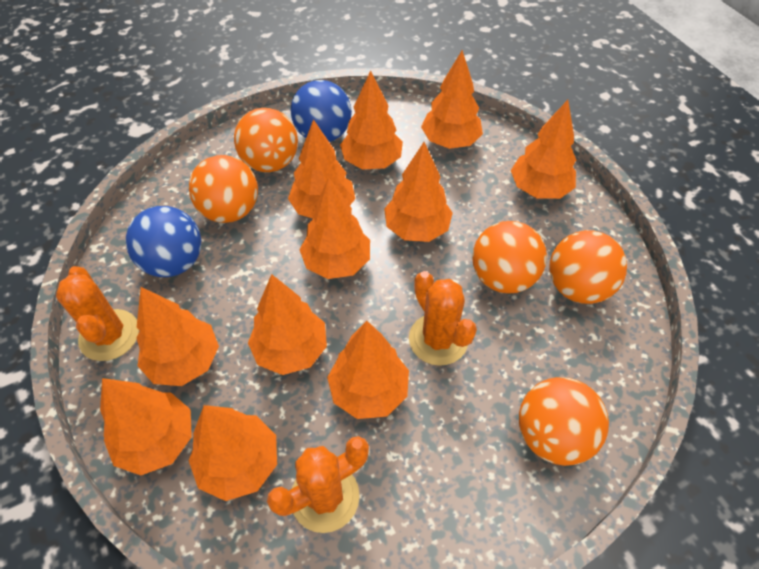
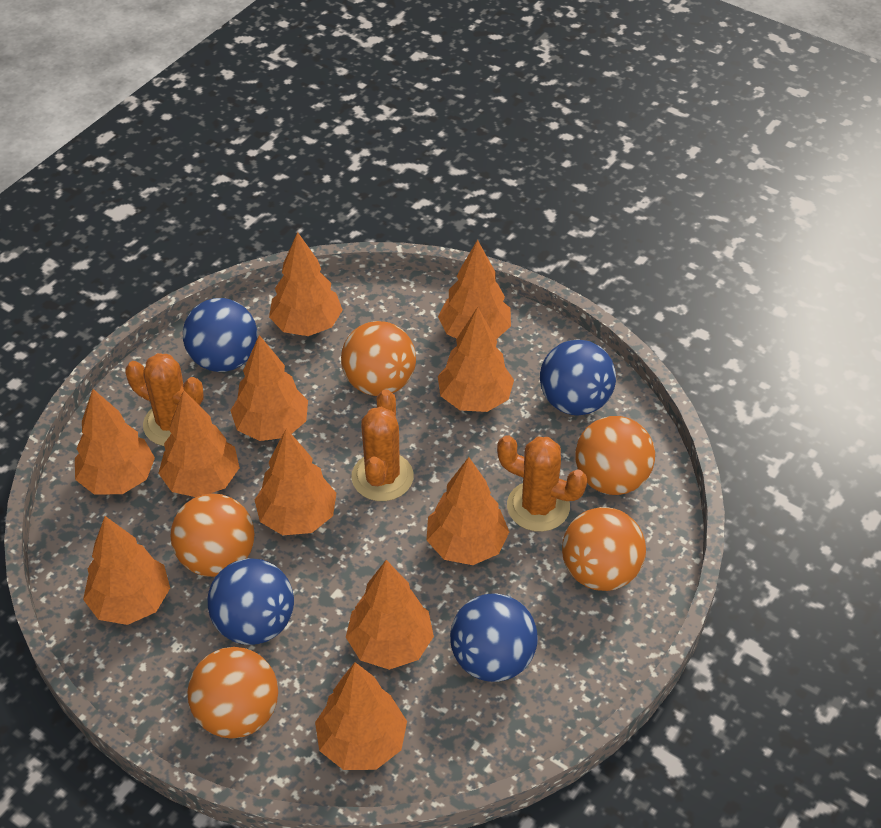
blue ball: [126,206,201,277] [291,80,352,142] = 2 -> [183,298,258,372] [207,558,294,645] [450,593,538,682] [540,339,616,415] = 4

